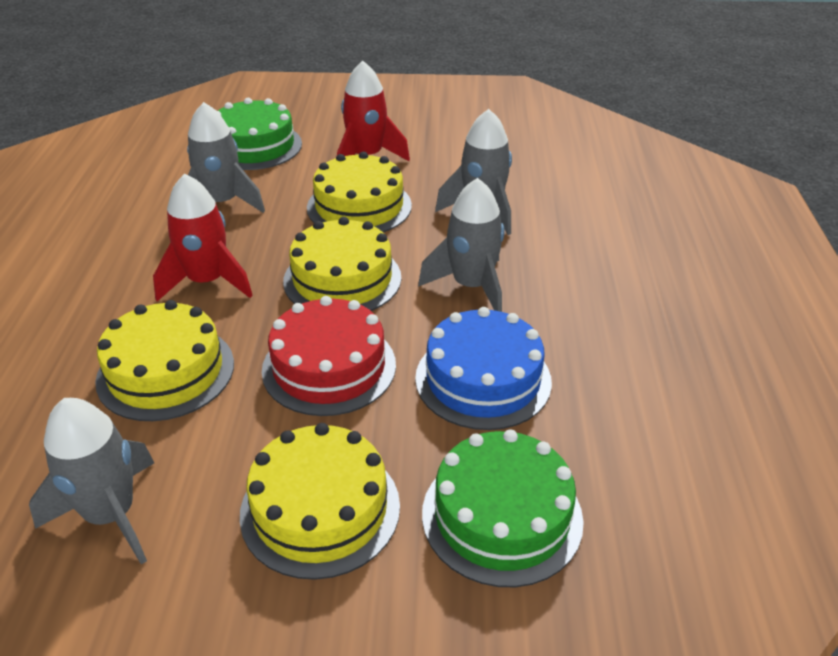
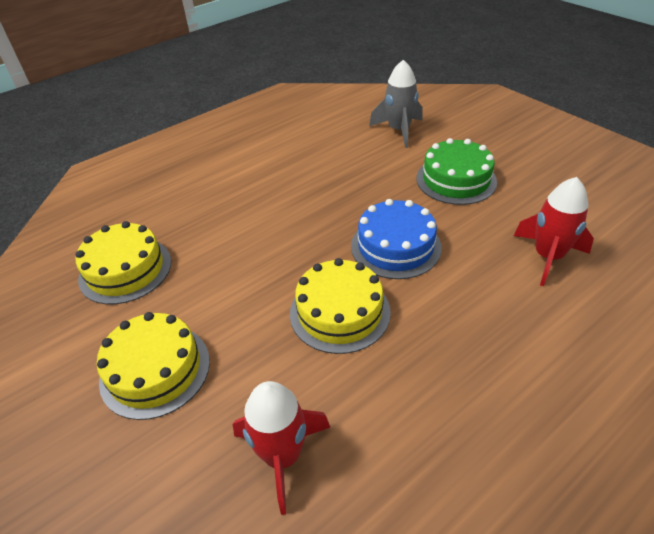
green cake: [217,98,302,170] [422,429,584,587] = 2 -> [417,138,497,205] = 1
grey rocket: [29,398,154,564] [187,102,265,213] [418,178,504,312] [435,109,512,235] = 4 -> [369,60,423,148] = 1
red cake: [262,296,396,416] = 1 -> none = 0
yellow cake: [95,300,234,421] [240,423,400,580] [283,217,401,311] [307,152,412,232] = 4 -> [76,221,171,304] [97,312,210,420] [290,258,391,354] = 3

